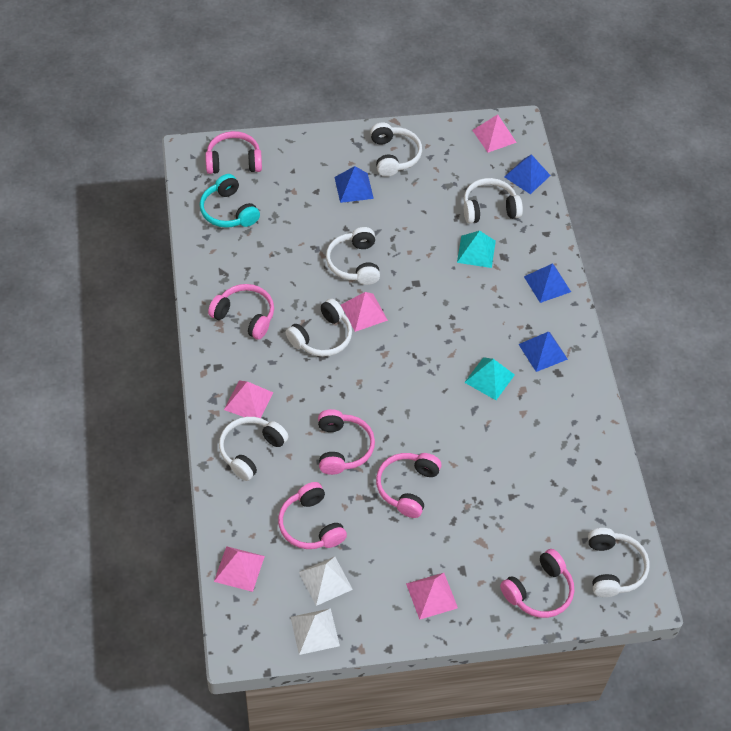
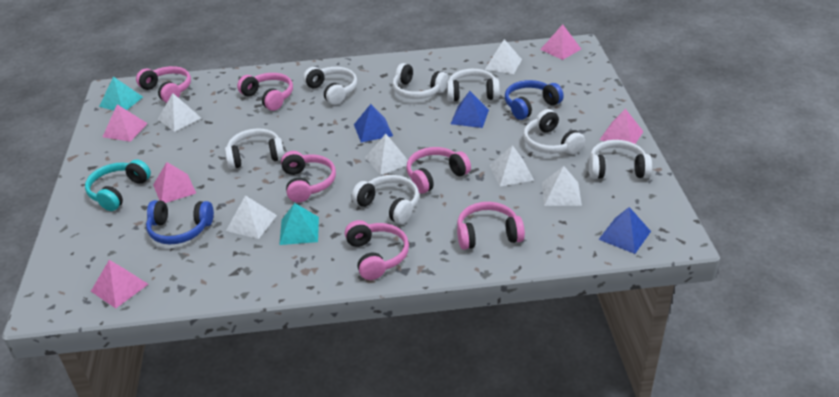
blue headphones: none = 0 -> [146,200,214,245] [505,80,564,120] = 2
blue pyramid: [335,166,374,203] [504,154,551,194] [518,332,568,372] [524,264,571,303] = 4 -> [354,104,393,142] [451,91,489,128] [598,207,651,254] = 3
white headphones: [219,417,289,481] [286,298,352,357] [326,227,380,285] [370,123,422,177] [464,178,523,223] [588,528,650,597] = 6 -> [225,128,284,169] [303,67,357,105] [352,175,419,224] [392,63,448,99] [447,69,500,102] [523,109,585,154] [589,140,652,179] = 7
white pyramid: [291,608,340,655] [299,556,353,606] = 2 -> [158,93,201,132] [226,195,277,239] [365,134,408,175] [485,39,522,74] [489,145,534,187] [542,166,582,206] = 6

